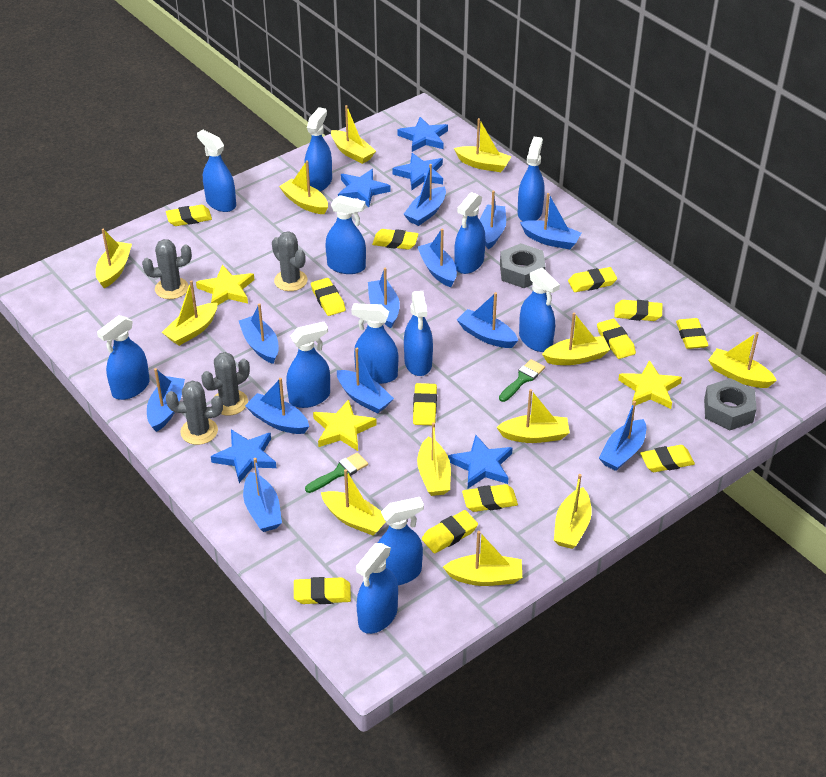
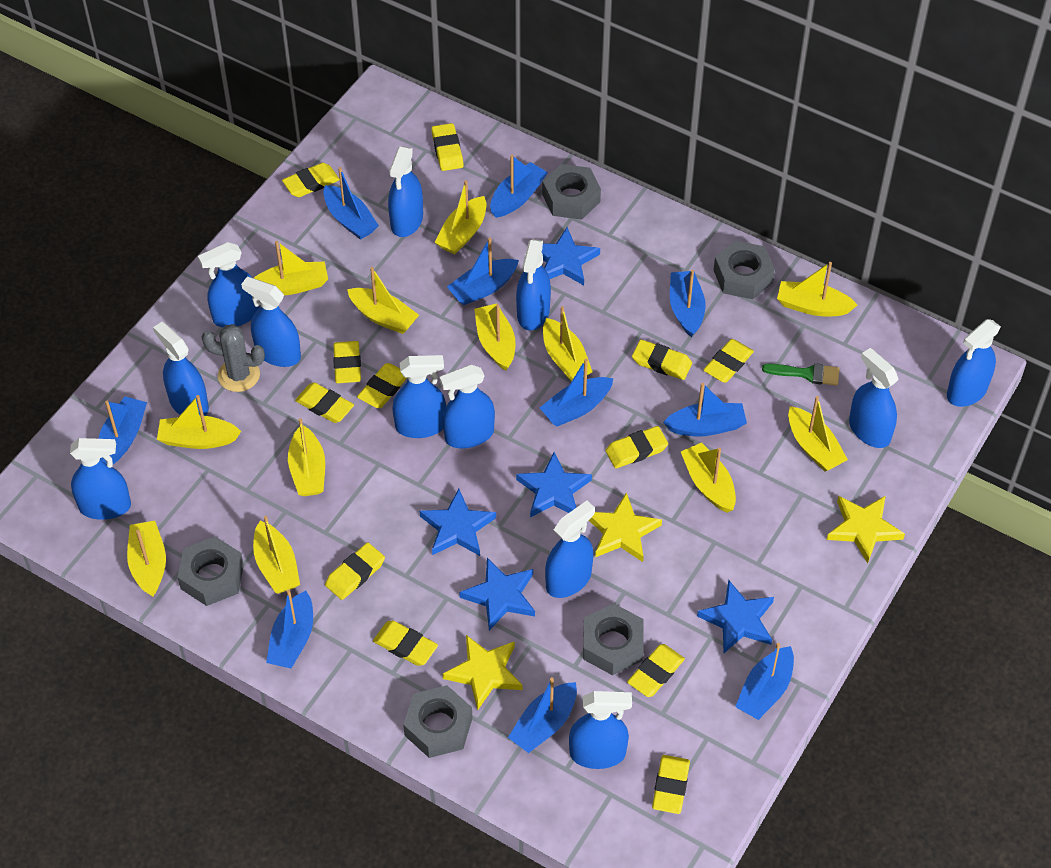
blue boat: [147,368,185,432] [239,303,279,364] [243,458,282,532] [245,378,309,434] [337,348,394,414] [368,268,400,328] [403,164,446,226] [417,229,457,287] [457,292,518,348] [480,191,506,249] [520,193,581,249] [599,401,646,471] = 12 -> [99,396,147,464] [266,589,313,669] [323,167,379,240] [447,238,519,305] [490,155,548,218] [508,678,577,753] [540,359,614,426] [663,383,747,437] [670,270,706,337] [735,643,794,720] = 10
green brush: [305,452,368,493] [499,359,545,402] = 2 -> [762,363,839,386] = 1
grey cactus: [142,239,192,299] [166,380,223,445] [201,352,250,416] [272,231,307,291] = 4 -> [202,324,265,392] = 1
grey nut: [500,243,546,288] [704,378,757,430] = 2 -> [177,537,244,606] [403,685,472,758] [542,164,601,220] [583,604,644,675] [714,240,775,299] = 5

